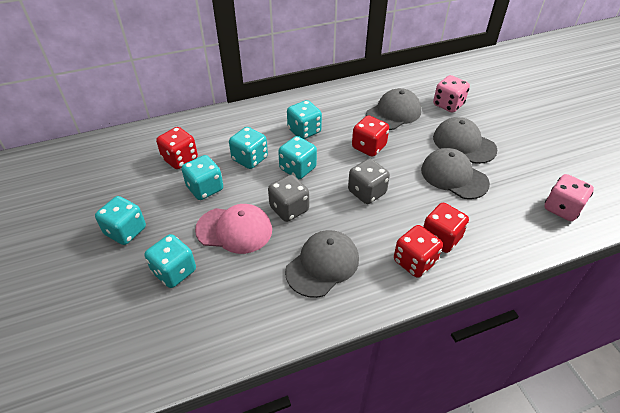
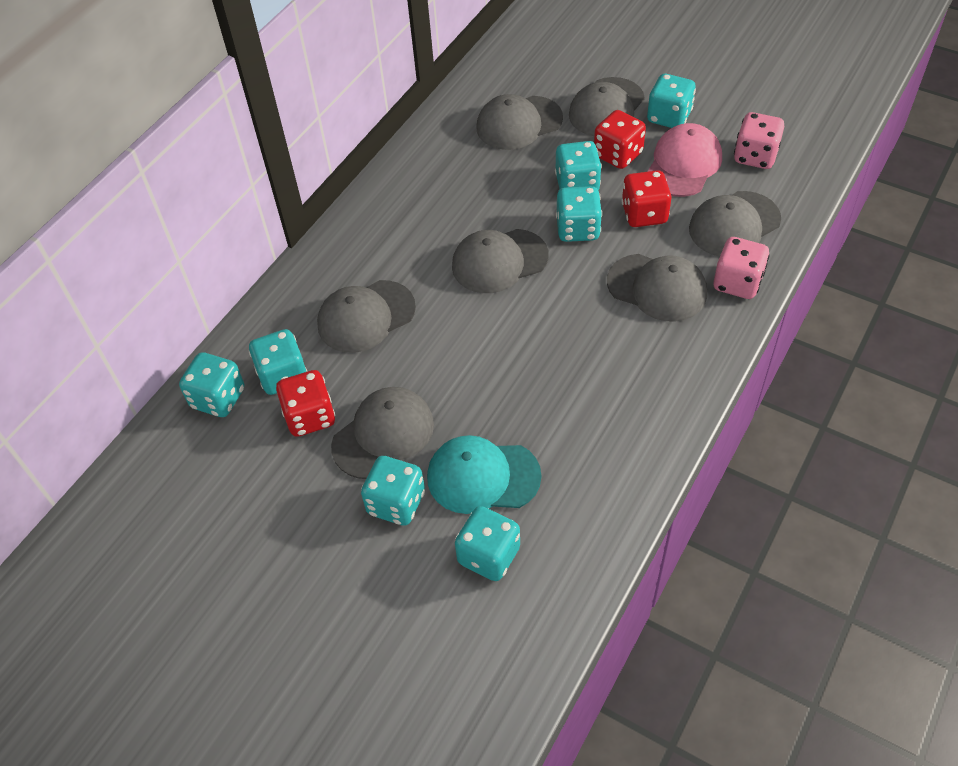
grey cap: [285,230,359,298] [366,88,421,130] [421,148,490,199] [433,117,497,164] = 4 -> [317,280,416,353] [331,387,434,479] [452,229,549,293] [476,94,563,150] [569,77,645,136] [607,254,707,322] [689,191,781,256] = 7
grey dice: [268,175,309,222] [348,159,390,204] = 2 -> none = 0
red dice: [156,127,198,169] [352,115,389,157] [394,225,443,278] [423,203,469,253] = 4 -> [276,370,335,437] [594,110,646,169] [621,170,672,227] = 3
turquoise cap: none = 0 -> [427,435,541,514] = 1
turquoise dice: [95,196,146,245] [145,234,196,288] [181,155,223,200] [229,127,268,169] [278,136,317,179] [287,100,322,139] = 6 -> [179,352,244,417] [249,329,307,395] [361,456,425,526] [455,506,520,581] [555,141,602,190] [556,186,602,242] [647,74,696,128] = 7

